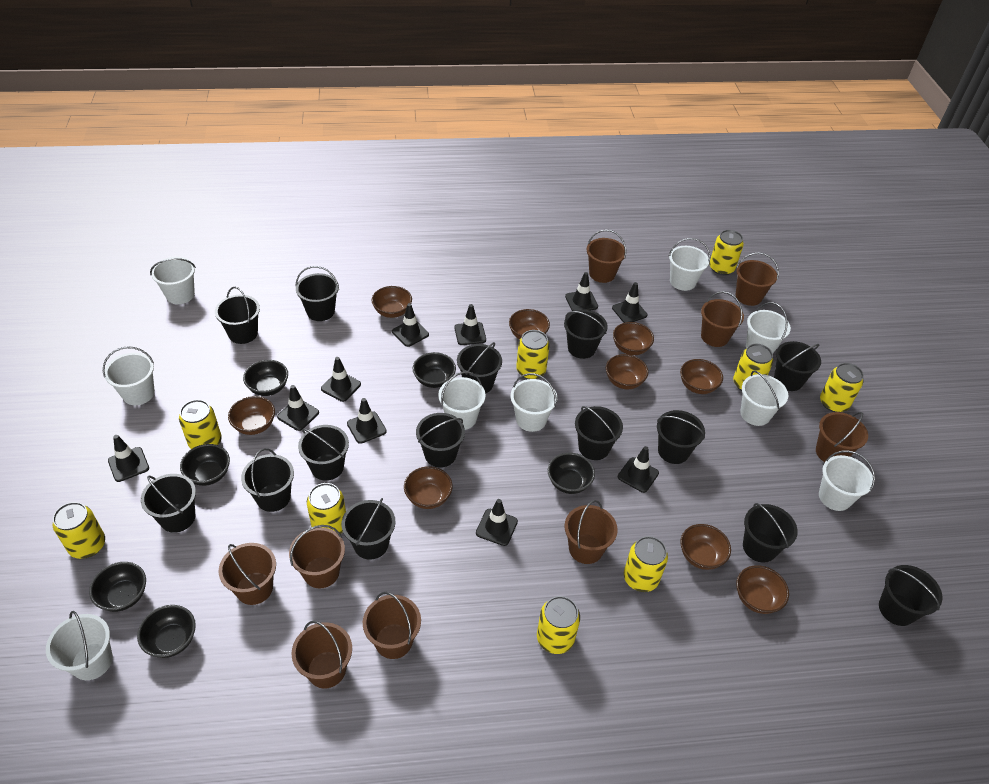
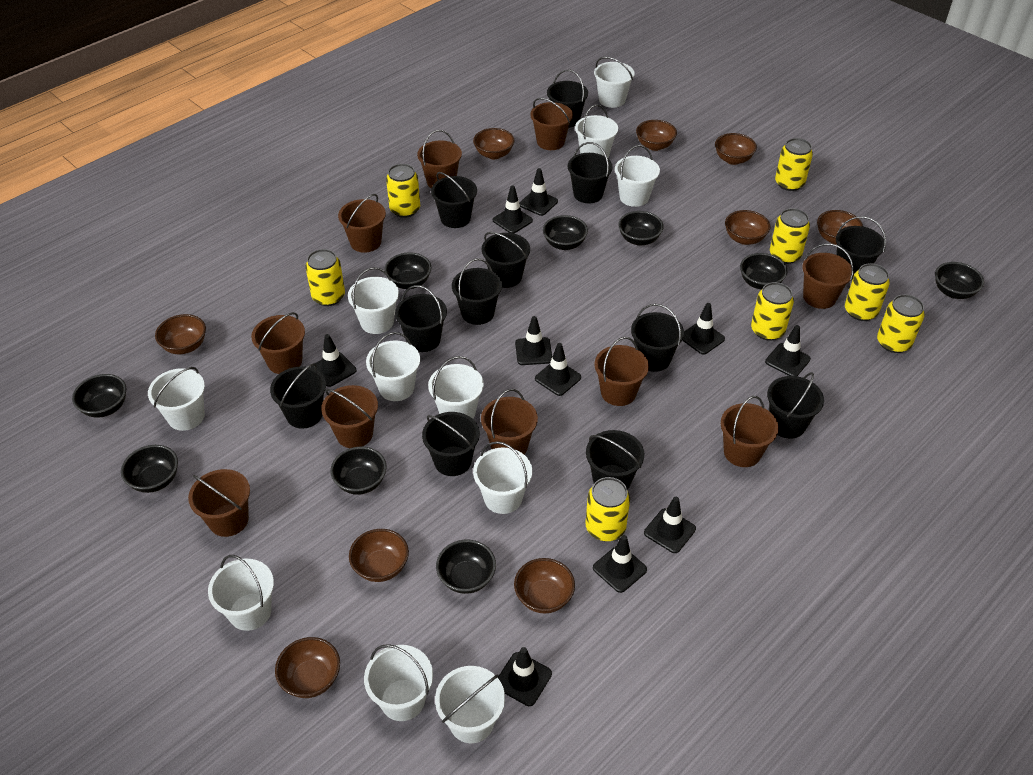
black bowl: [89,562,146,612] [137,605,196,658] [180,444,230,486] [243,360,288,396] [413,352,456,388] [548,453,595,494] = 6 -> [72,374,126,418] [121,445,178,493] [330,446,387,495] [384,252,431,289] [436,540,496,594] [543,215,588,250] [618,211,663,246] [740,253,788,290] [935,262,984,299] = 9
black bucket: [141,474,196,533] [215,287,260,344] [241,448,294,512] [296,266,339,321] [298,425,349,481] [341,498,396,560] [416,413,465,468] [457,342,502,394] [564,310,608,359] [575,406,623,460] [657,410,705,464] [743,503,798,563] [774,341,821,391] [879,565,942,626] = 14 -> [270,363,326,429] [395,285,447,352] [422,412,480,476] [431,172,477,228] [452,258,502,325] [482,232,530,288] [547,70,588,128] [568,142,613,203] [586,430,644,490] [631,304,684,372] [767,372,824,439] [836,216,886,280] = 12
brown bucket: [218,543,276,605] [289,525,345,588] [292,621,352,689] [363,592,421,659] [565,500,618,564] [587,230,626,283] [701,291,744,347] [736,252,779,306] [816,412,868,462] = 9 -> [188,469,250,537] [251,312,305,374] [321,385,378,448] [338,194,386,253] [417,130,462,188] [481,389,538,454] [530,98,573,150] [594,337,649,406] [721,396,779,467] [802,243,854,309] = 10
white bucket: [46,611,113,680] [103,346,155,405] [150,257,196,304] [438,371,486,430] [511,373,557,432] [668,238,710,291] [740,370,788,426] [746,302,791,353] [819,450,875,511] = 9 -> [148,367,205,431] [208,555,274,631] [348,267,399,334] [364,644,433,721] [366,332,420,401] [428,356,484,419] [435,666,505,743] [473,441,532,514] [575,104,618,158] [594,57,635,108] [615,145,660,207] = 11
yellow can: [53,502,105,559] [179,400,222,449] [307,483,346,534] [516,330,550,379] [537,596,580,654] [624,536,668,592] [709,230,744,275] [733,344,773,391] [820,363,864,412] = 9 -> [305,249,345,306] [386,164,420,218] [585,477,630,541] [751,282,794,341] [770,208,810,264] [775,138,813,191] [845,263,890,321] [877,294,925,353] = 8

